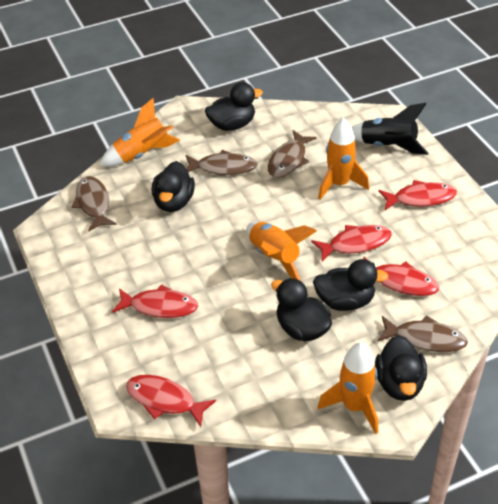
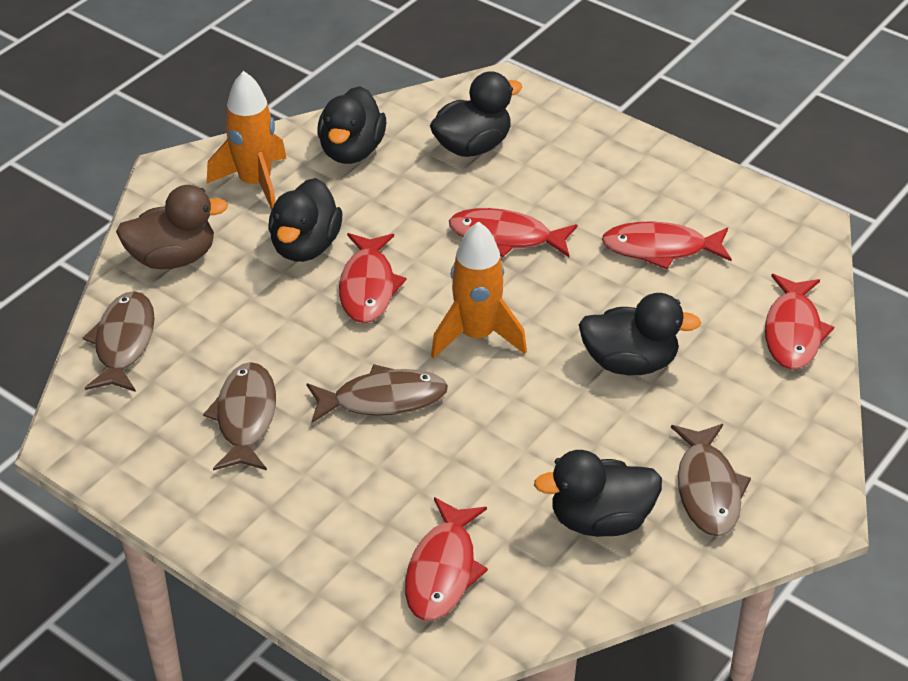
black rocket: [351,103,429,155] = 1 -> none = 0
brown duck: none = 0 -> [116,185,228,269] = 1
orange rocket: [99,98,180,167] [246,222,317,282] [318,118,369,200] [318,342,378,434] = 4 -> [207,71,286,210] [431,221,527,359] = 2

